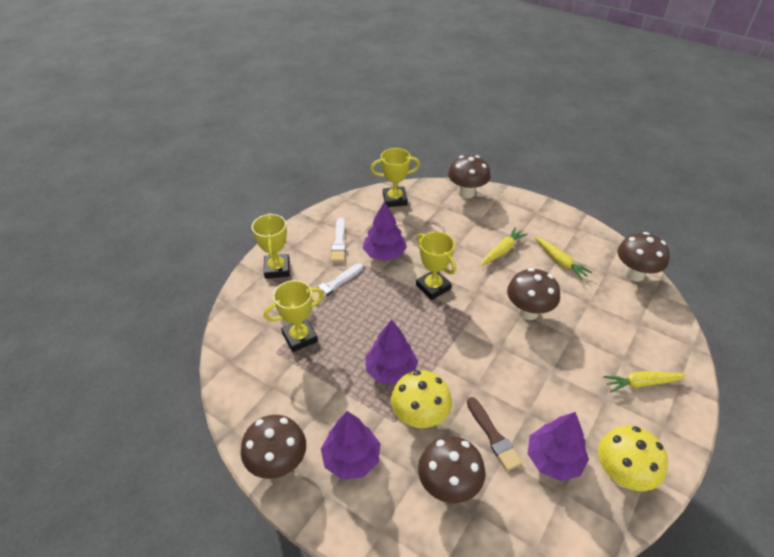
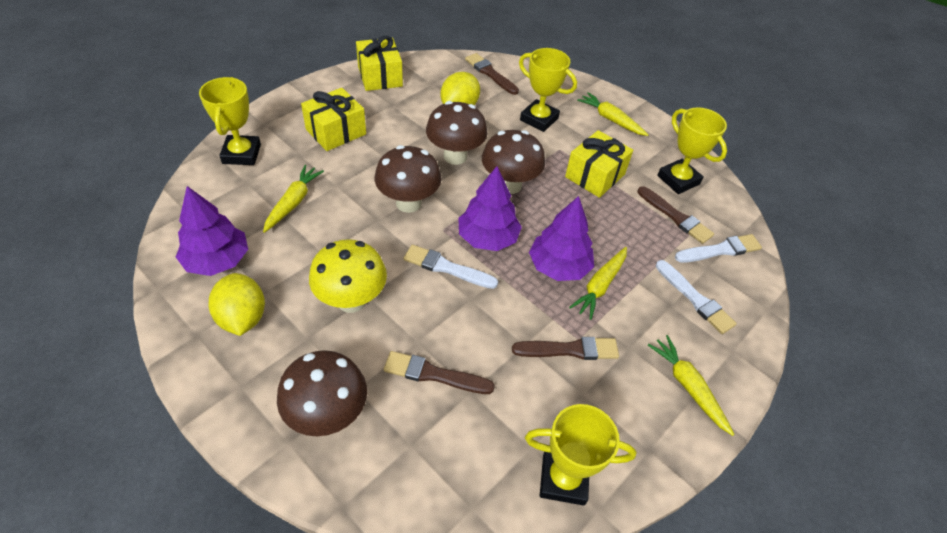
brown brush: [467,397,522,471] = 1 -> [384,351,495,394] [465,53,519,95] [512,337,619,360] [638,186,714,244] = 4
brown mushroom: [241,415,306,479] [418,436,485,503] [448,155,491,198] [507,268,560,320] [617,232,670,282] = 5 -> [277,350,367,436] [375,145,441,213] [426,101,487,165] [482,130,545,194] = 4
purple tree: [321,411,380,479] [363,201,407,261] [366,319,418,385] [527,412,589,481] = 4 -> [176,186,248,276] [459,166,522,251] [529,196,594,281] = 3
white brush: [312,263,363,302] [331,218,346,262] = 2 -> [404,245,498,289] [656,260,737,334] [675,234,762,263] = 3
yellow carrot: [481,227,528,266] [535,237,593,280] [603,371,687,393] = 3 -> [263,165,324,233] [569,247,627,320] [577,92,649,136] [648,335,735,436] = 4
yellow gift: none = 0 -> [301,88,366,151] [356,36,403,91] [565,130,633,198] = 3
yellow lemon: none = 0 -> [208,273,265,336] [440,72,480,105] = 2
yellow mushroom: [391,370,452,428] [598,425,668,491] = 2 -> [309,239,387,313] = 1

